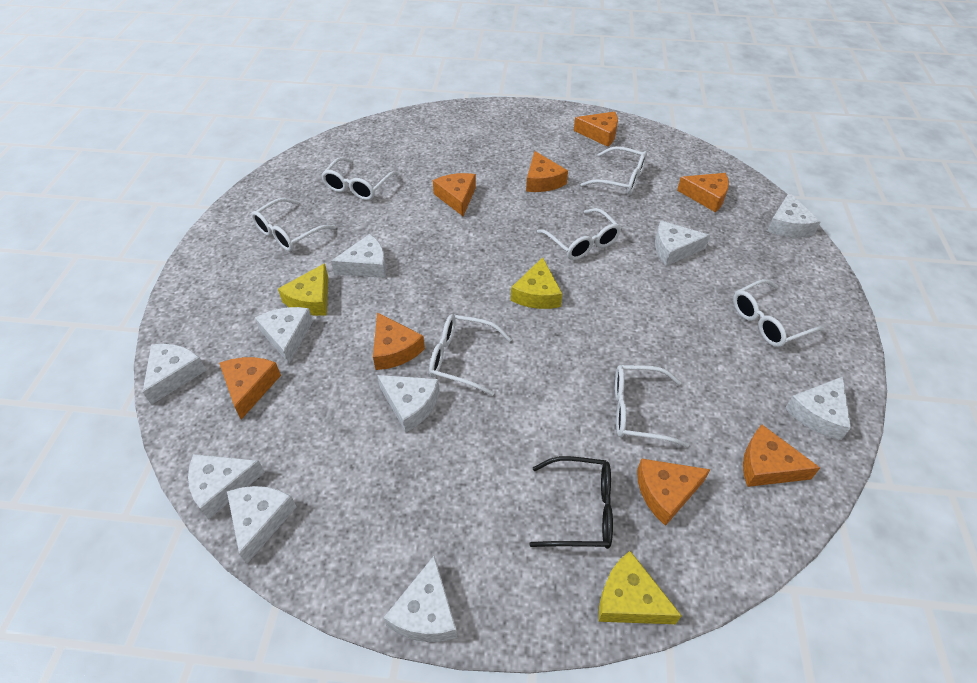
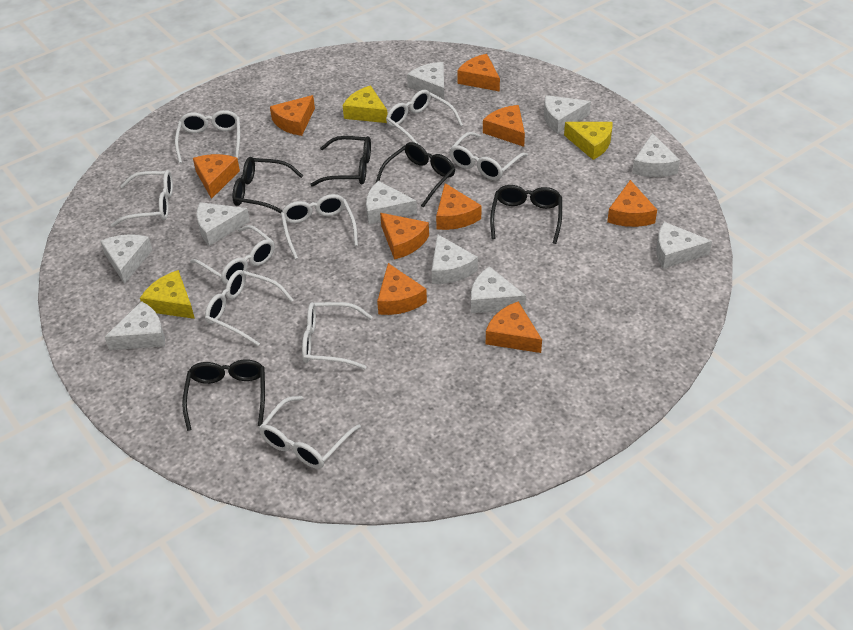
black glasses: [529,456,613,549] = 1 -> [182,359,265,431] [233,157,303,213] [310,136,371,187] [376,142,455,208] [490,185,562,244] = 5
orange cheese: [219,357,281,420] [373,312,425,370] [433,173,476,216] [526,151,568,192] [574,111,618,147] [637,458,711,526] [677,173,729,212] [743,424,820,487] = 8 -> [193,154,240,199] [270,95,315,136] [377,263,427,315] [380,213,429,260] [436,183,481,230] [457,54,500,92] [483,105,525,147] [486,301,542,353] [607,180,657,227] = 9
white glasses: [251,198,336,251] [321,157,399,200] [429,314,512,396] [537,208,621,260] [581,146,647,194] [615,365,689,447] [733,279,825,347] = 7 -> [111,170,173,227] [175,110,240,163] [190,225,275,284] [205,270,293,346] [259,396,361,469] [281,194,358,259] [302,302,372,369] [386,90,463,144] [449,132,528,180] = 9

